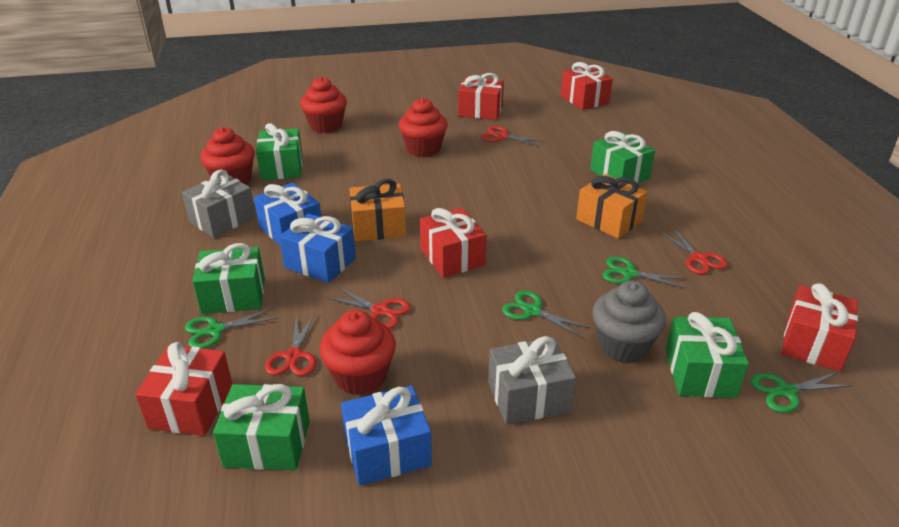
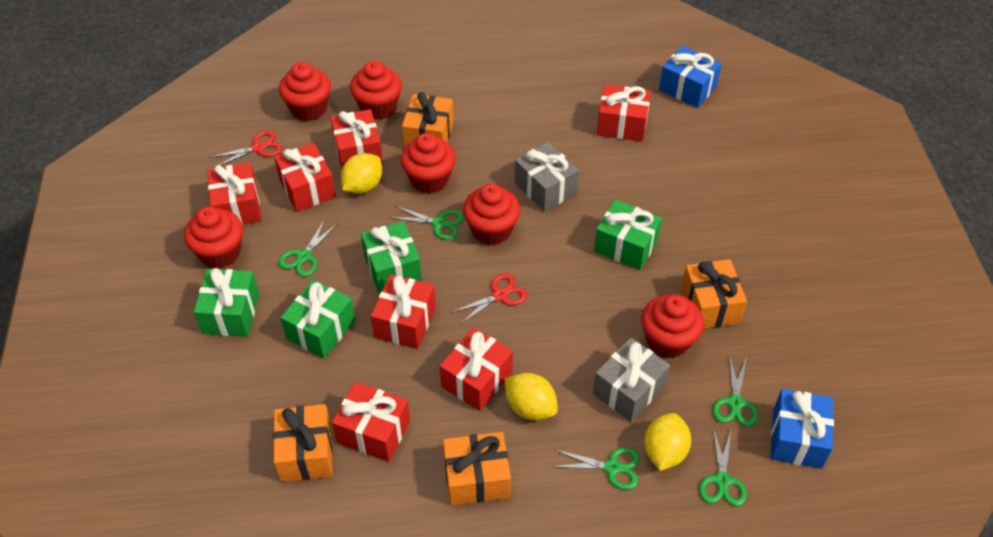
blue gift: [254,183,321,246] [279,213,356,283] [341,386,432,485] = 3 -> [659,46,722,108] [771,389,834,469] = 2
green gift: [192,243,265,314] [213,384,310,470] [256,123,302,180] [590,131,655,184] [666,312,749,398] = 5 -> [194,268,259,337] [280,280,355,359] [361,221,422,294] [594,200,662,270] = 4
green scissors: [185,307,277,349] [502,291,590,338] [602,257,687,288] [750,372,853,413] = 4 -> [278,219,338,277] [392,206,464,240] [553,447,640,490] [699,428,747,506] [713,354,758,427] = 5
grey cupcake: [592,281,666,363] = 1 -> none = 0
orange gift: [350,179,406,241] [576,174,648,239] = 2 -> [273,404,333,482] [402,92,454,148] [443,432,511,505] [681,259,747,329] = 4
red cupcake: [200,127,255,185] [300,77,347,133] [319,310,396,395] [399,98,448,157] = 4 -> [184,206,243,269] [279,62,331,121] [350,61,402,120] [401,133,456,194] [463,184,520,245] [641,294,704,358] = 6
red gift: [135,342,233,436] [420,208,486,278] [458,73,504,120] [561,62,613,110] [781,283,858,371] = 5 -> [207,163,261,225] [274,143,336,212] [331,109,383,169] [332,382,410,462] [371,274,436,349] [440,328,513,411] [597,85,651,142] = 7
red scissors: [265,313,316,376] [326,286,411,329] [481,126,544,146] [660,228,728,274] = 4 -> [210,131,282,165] [451,273,527,325] = 2
yellow lemon: none = 0 -> [341,153,382,194] [504,373,558,420] [644,413,691,471] = 3

